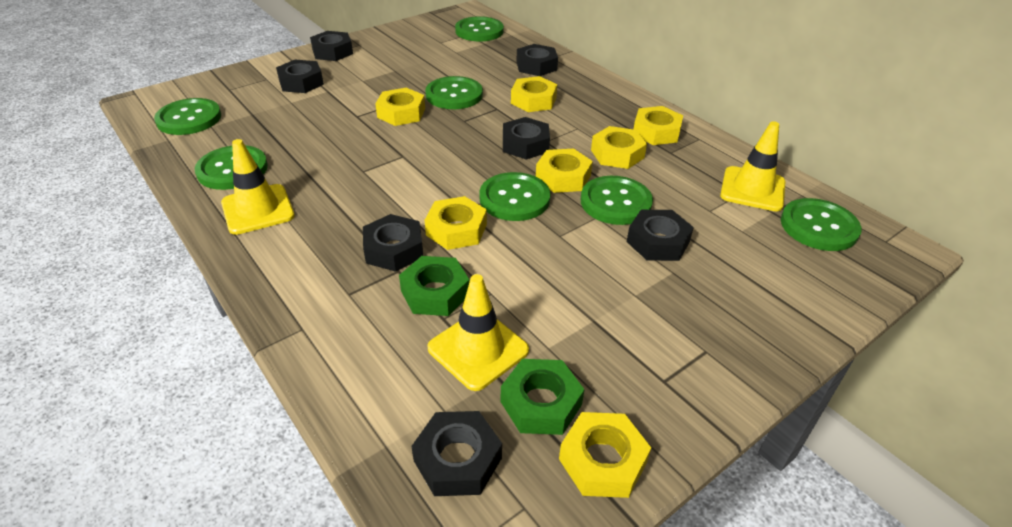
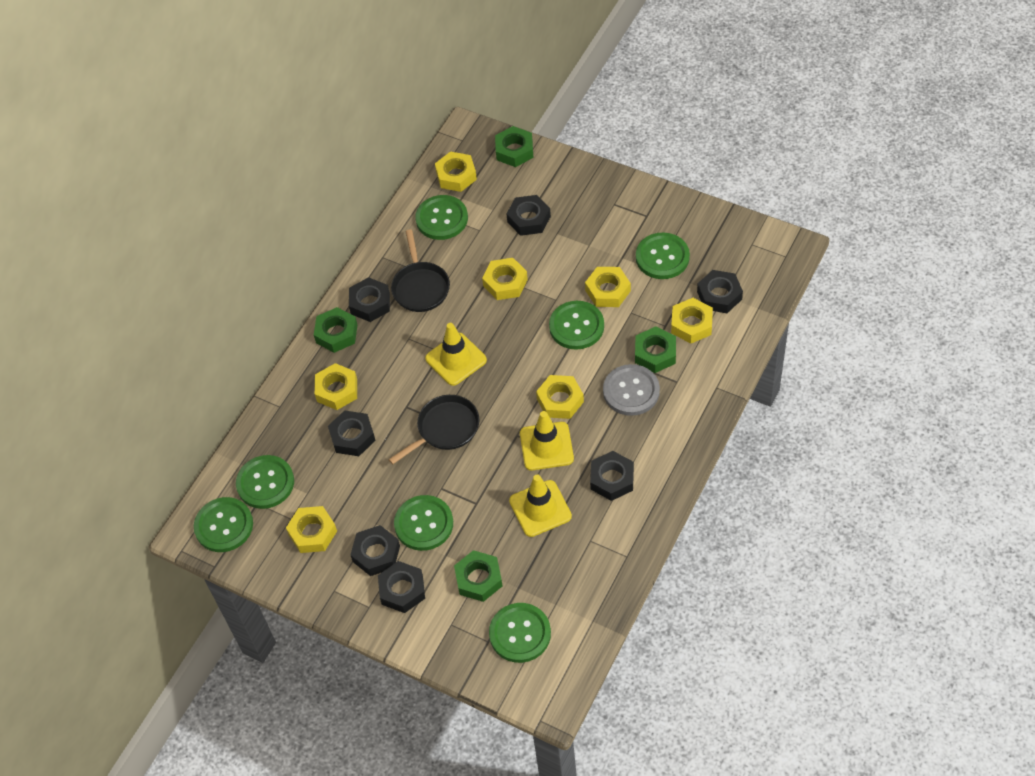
black pan: none = 0 -> [388,395,479,464] [391,229,450,312] = 2
green nut: [399,256,470,316] [501,359,585,435] = 2 -> [314,307,357,353] [454,550,503,602] [495,126,533,167] [635,326,676,373] = 4
grey button: none = 0 -> [603,364,660,416] = 1

